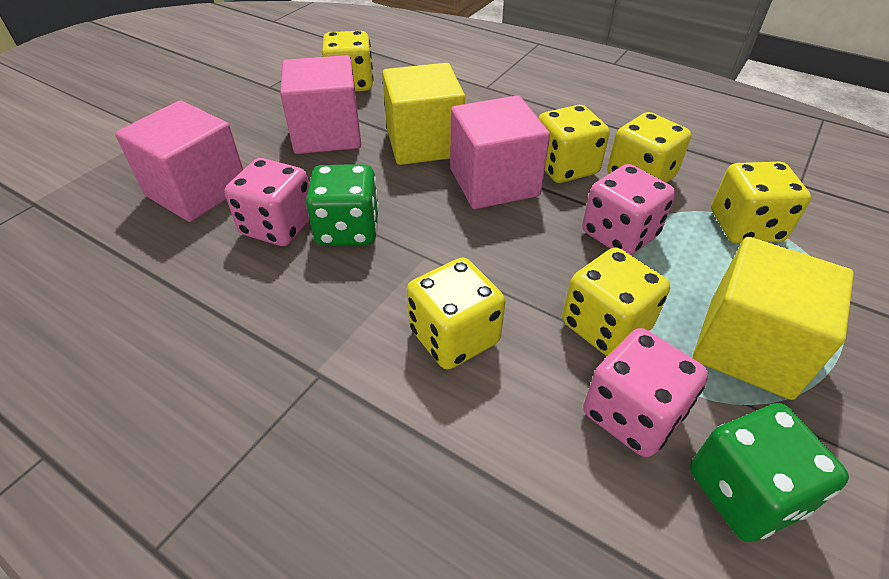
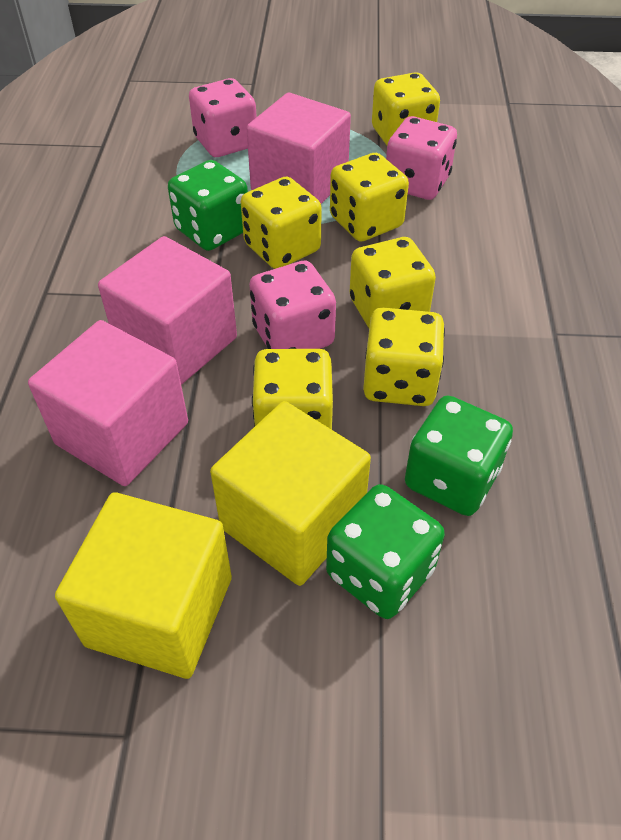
green dice: [306,164,379,246] [690,403,849,542] = 2 -> [168,160,248,251] [326,484,445,619] [405,396,513,516] = 3

